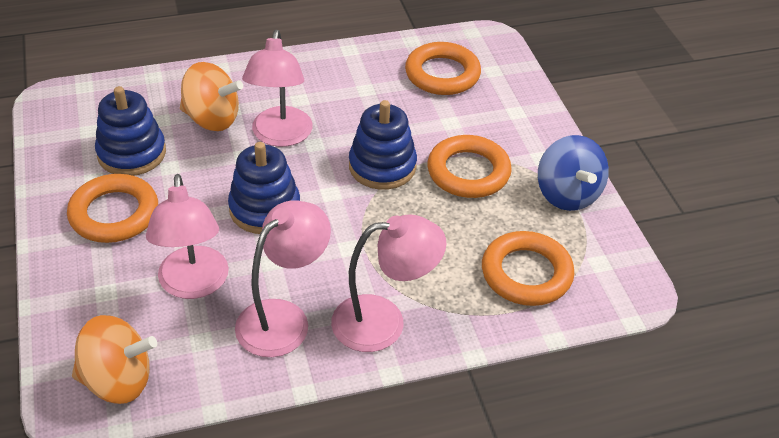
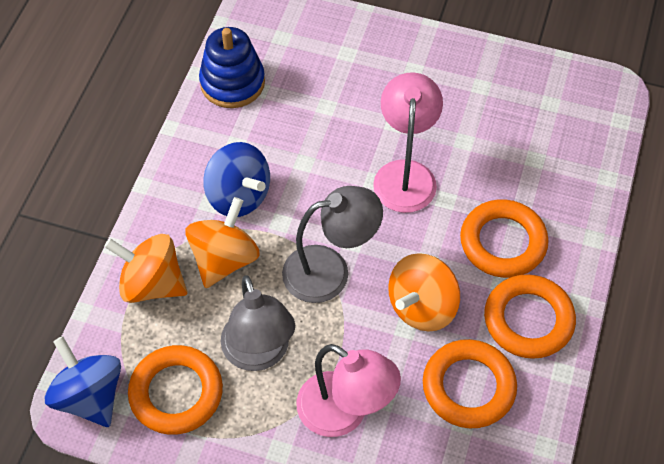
blue spinning top: [538,135,609,211] = 1 -> [45,336,121,427] [203,142,270,217] = 2
blue stacking toy: [95,86,166,176] [228,142,300,234] [349,100,417,190] = 3 -> [199,27,265,108] = 1
grey lamp: none = 0 -> [220,275,295,371] [282,186,383,303] = 2
orange spinning top: [72,315,157,404] [180,62,243,131] = 2 -> [104,234,187,303] [185,197,260,288] [388,253,460,332] = 3
pink lamp: [146,174,229,299] [235,200,331,357] [242,30,313,147] [331,214,447,352] = 4 -> [297,344,401,437] [373,72,443,213] = 2

